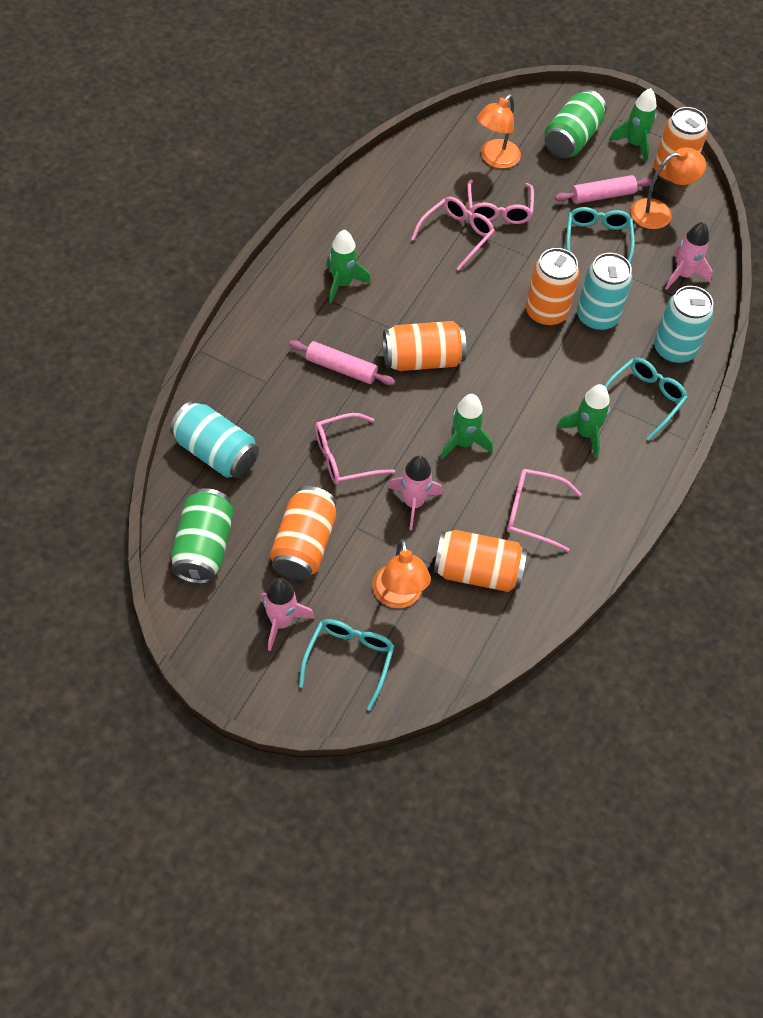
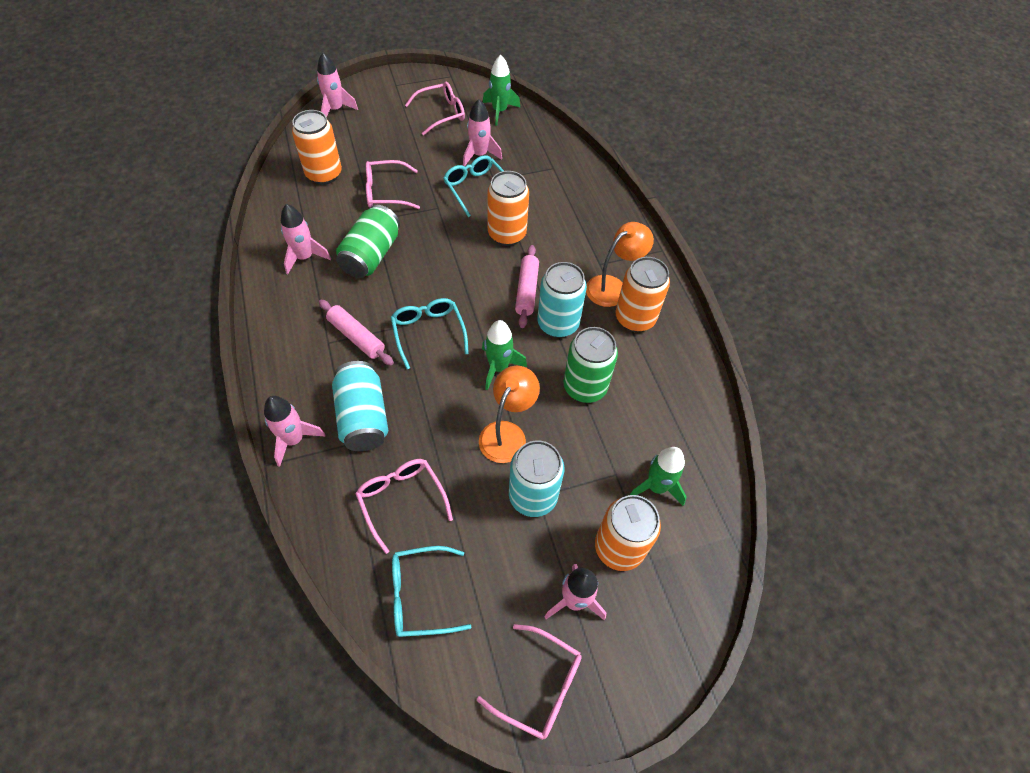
green rocket: [326,230,371,303] [441,394,493,460] [556,384,610,458] [609,88,657,162] = 4 -> [482,320,527,390] [483,55,520,126] [630,447,687,506] = 3
orange can: [270,486,336,581] [383,321,466,371] [433,530,527,592] [526,248,579,327] [654,107,708,184] = 5 -> [292,110,342,185] [487,171,529,246] [595,495,661,571] [615,257,670,332] = 4
orange lamp: [372,539,431,608] [477,94,521,169] [630,147,706,229] = 3 -> [479,366,540,463] [586,222,654,307] = 2
pink rocket: [260,578,314,651] [388,456,442,530] [665,222,713,290] = 3 -> [264,396,325,467] [281,204,331,274] [317,53,358,118] [463,99,502,166] [545,564,606,621] = 5

